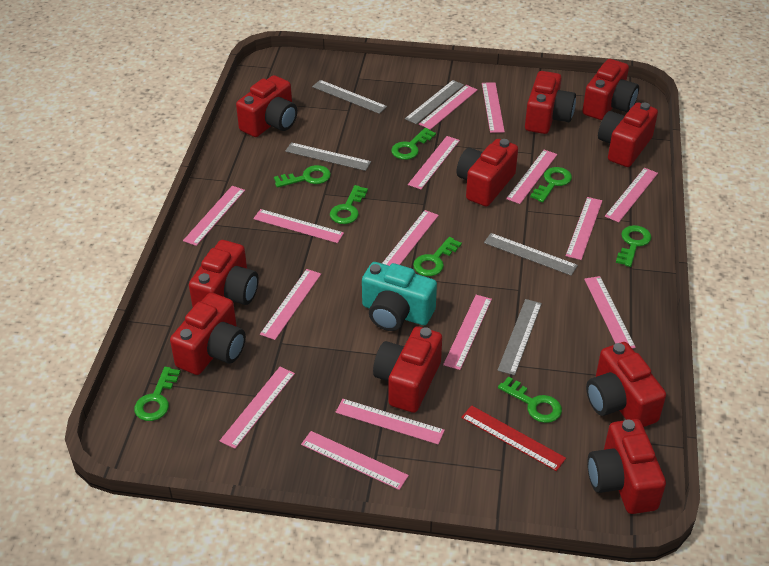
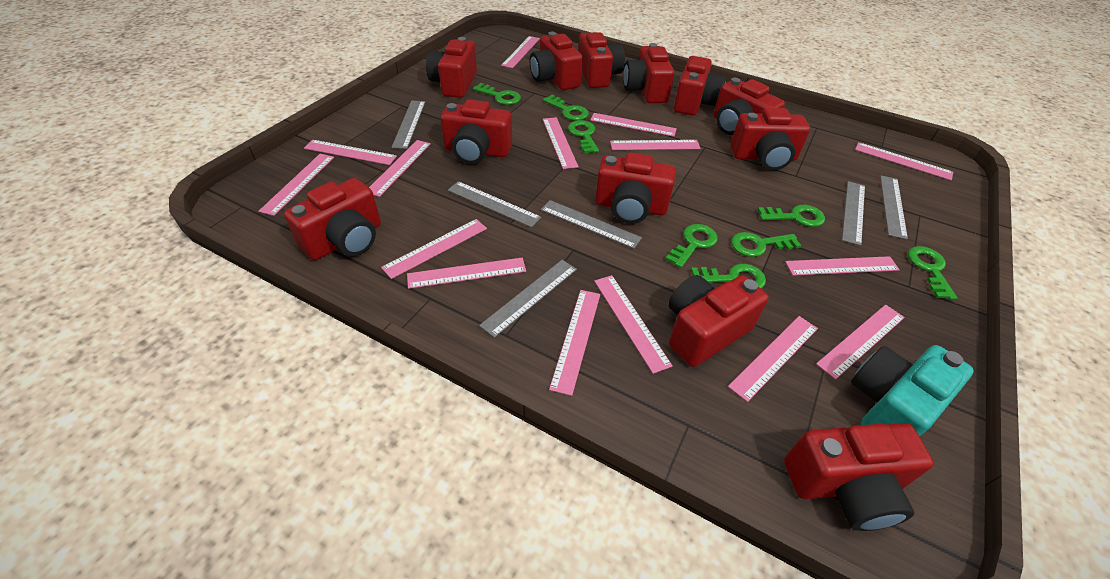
grey ruler: [285,142,371,171] [312,80,387,114] [405,80,464,124] [484,233,578,276] [497,299,542,375] = 5 -> [391,101,425,149] [448,181,541,228] [479,260,577,338] [541,200,642,249] [842,181,865,246] [880,176,908,239] = 6
red camera: [170,292,246,375] [189,240,259,307] [236,75,297,137] [373,326,442,413] [457,139,518,207] [525,71,576,134] [582,59,639,120] [586,342,666,427] [587,419,666,514] [598,102,658,167] = 10 -> [284,178,381,260] [426,37,477,98] [440,100,512,164] [530,32,583,90] [578,32,625,88] [595,153,676,224] [623,43,674,103] [669,275,769,367] [674,56,726,116] [714,78,785,135] [730,108,810,171] [784,423,934,531] = 12
red ruler: [461,405,566,471] = 1 -> none = 0

